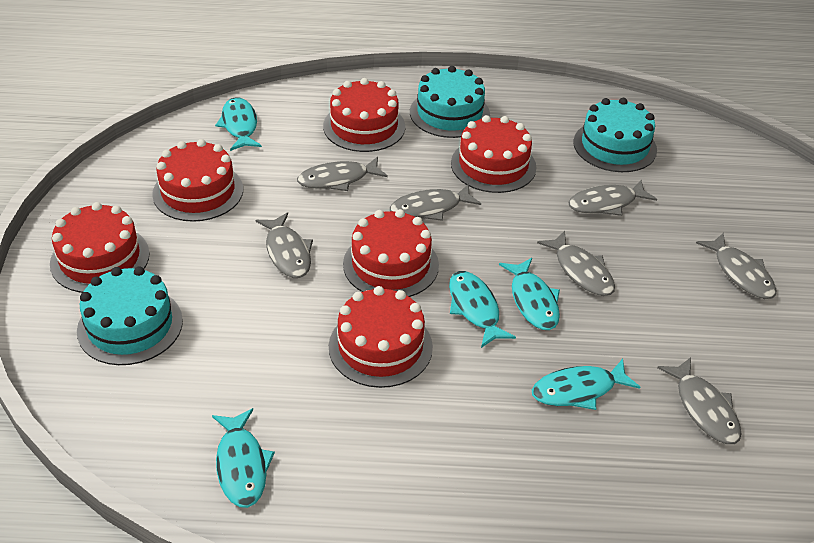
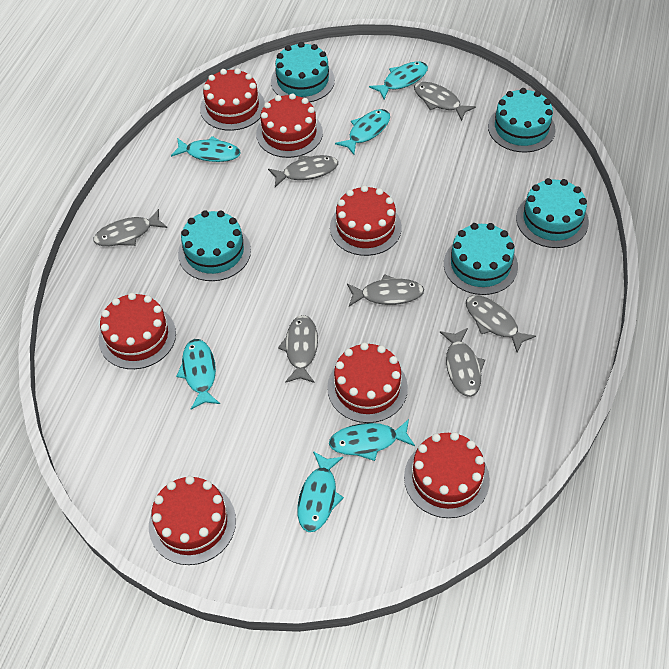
red cake: [50,202,150,293] [152,139,243,222] [323,78,405,152] [329,286,433,388] [343,209,439,297] [451,115,537,193] = 6 -> [99,293,176,369] [149,476,236,565] [200,68,265,131] [256,93,323,158] [327,342,408,423] [330,185,402,256] [404,432,490,518] = 7
turquoise cake: [77,266,183,365] [410,66,490,138] [573,98,657,172] = 3 -> [178,210,251,281] [271,42,335,102] [444,223,518,295] [488,88,556,152] [516,178,589,248] = 5
turquoise fish: [212,408,275,508] [215,97,262,151] [449,271,516,348] [499,258,560,330] [532,359,640,410] = 5 -> [171,136,241,162] [176,339,220,409] [297,451,344,532] [329,419,415,461] [335,109,390,155] [369,61,428,99] = 6

